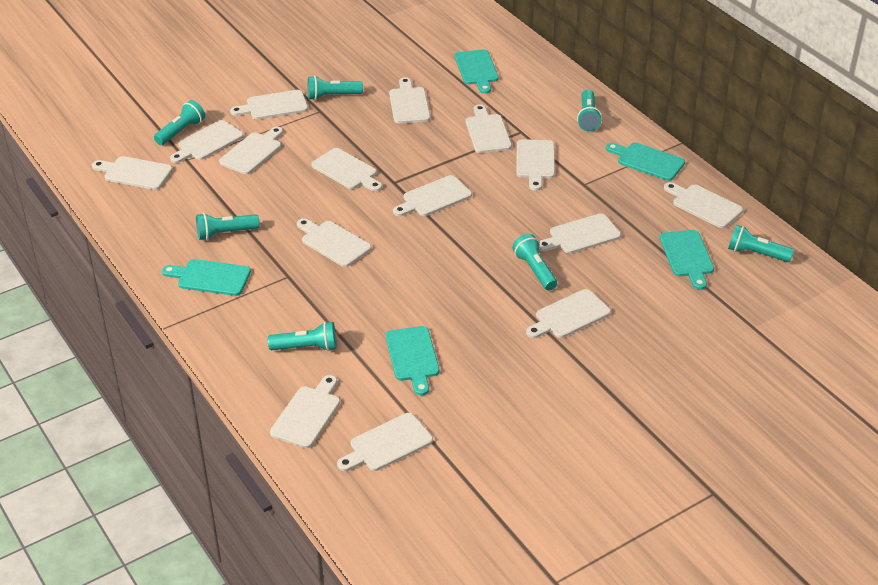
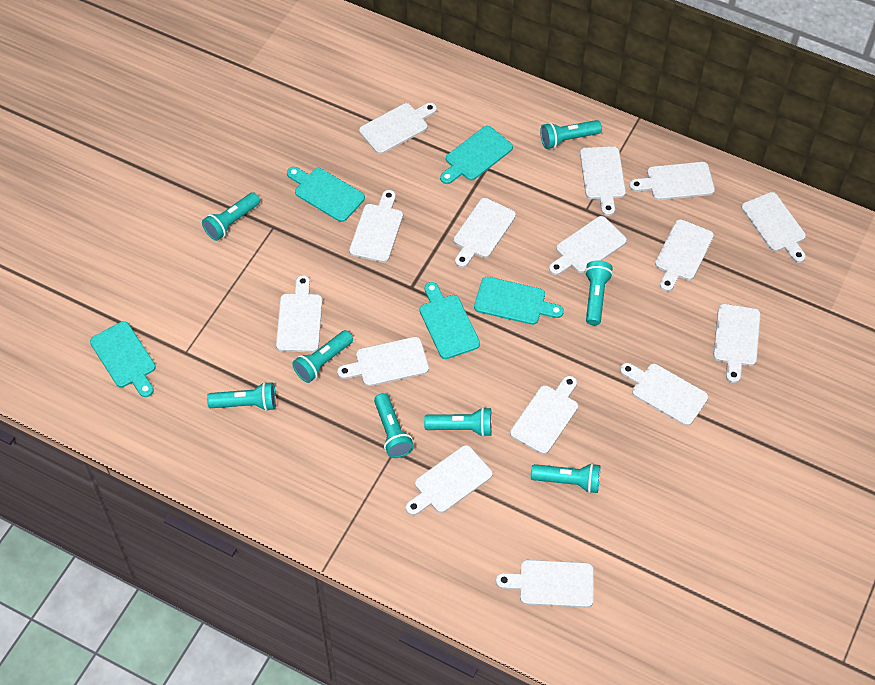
turquoise flashlight: [154,100,205,145] [196,213,260,240] [268,322,337,351] [307,76,363,100] [512,234,557,291] [577,90,602,131] [728,225,794,262] = 7 -> [202,192,260,241] [207,382,276,411] [292,330,353,383] [374,393,414,458] [424,407,492,437] [531,463,600,494] [540,120,602,149] [585,260,613,325] = 8

